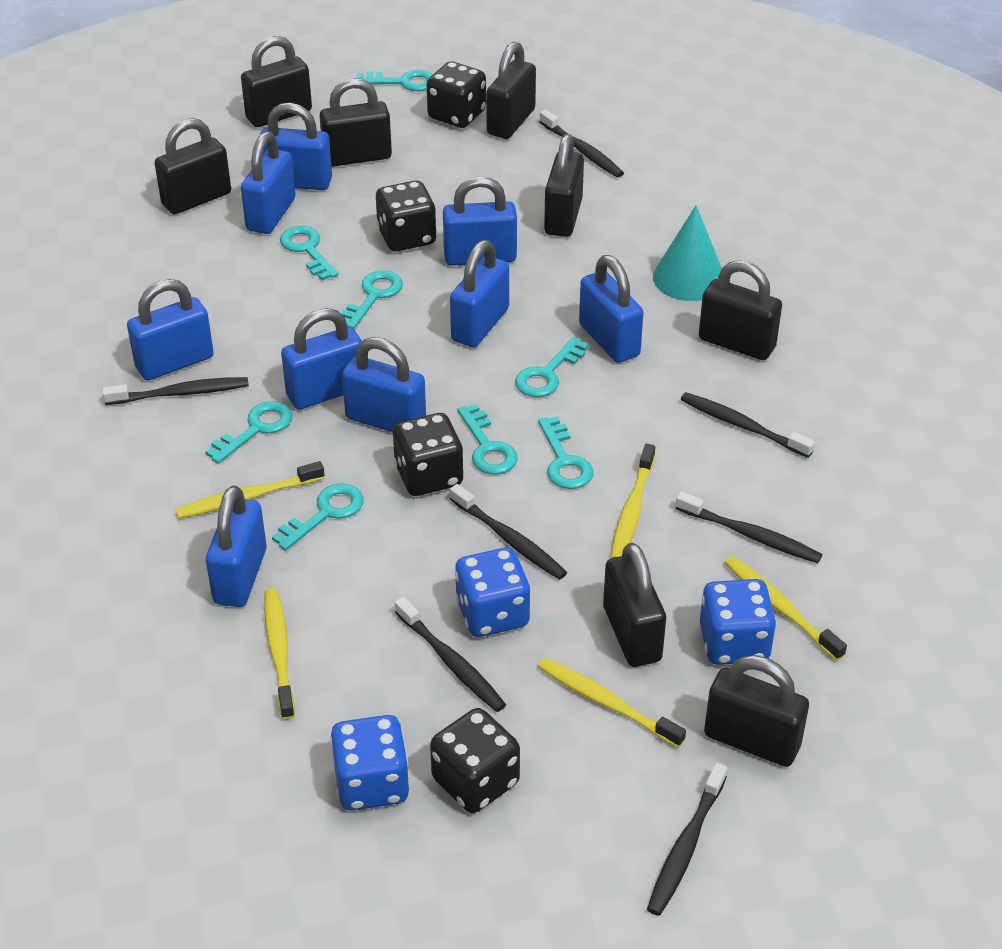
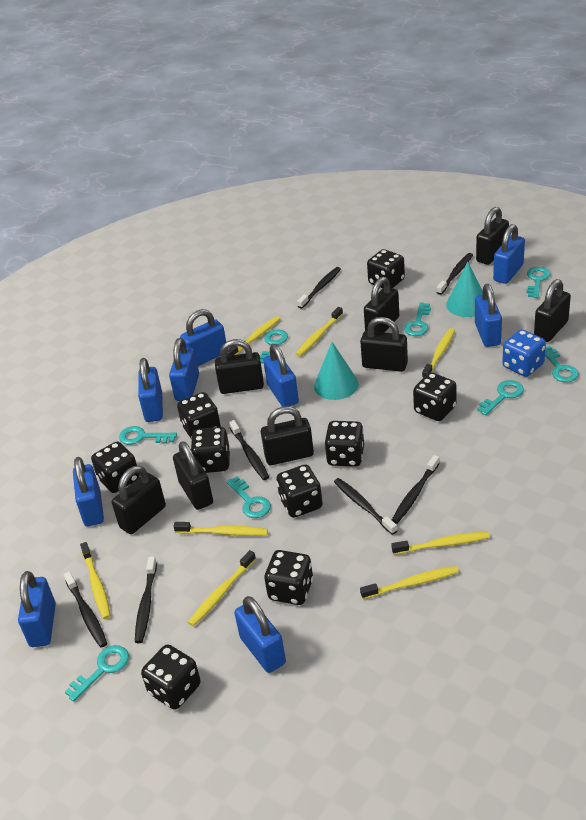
black dice: [376,181,437,251] [393,413,464,496] [427,61,486,128] [430,708,520,813] = 4 -> [91,442,139,493] [141,644,201,710] [177,392,221,438] [191,427,230,473] [264,550,313,605] [276,464,323,518] [324,421,364,467] [367,249,405,288] [413,372,457,421] = 9
blue dice: [330,715,410,811] [455,547,531,637] [700,579,777,665] = 3 -> [502,330,546,377] = 1
turquoise cone: [653,205,722,301] = 1 -> [314,342,359,400] [446,262,483,317] = 2
yellow toothbrush: [175,461,324,519] [264,588,295,720] [538,658,686,748] [610,444,655,558] [724,556,847,661] = 5 -> [80,542,111,619] [173,522,268,536] [188,550,256,626] [227,316,281,356] [296,307,343,356] [360,566,459,599] [391,532,490,555] [422,328,455,378] = 8

